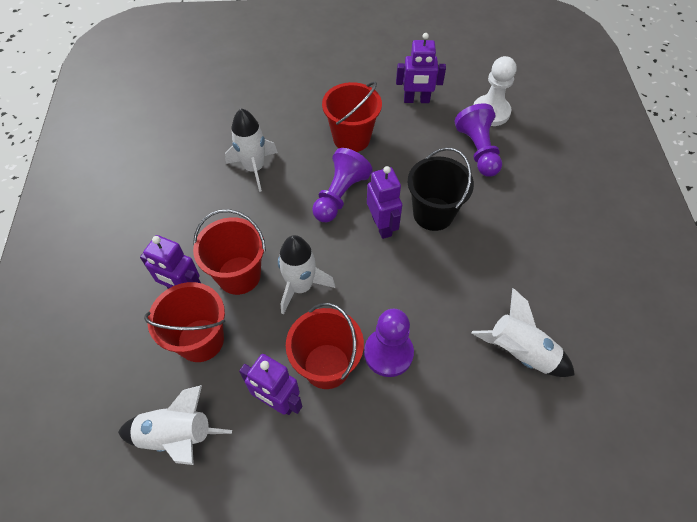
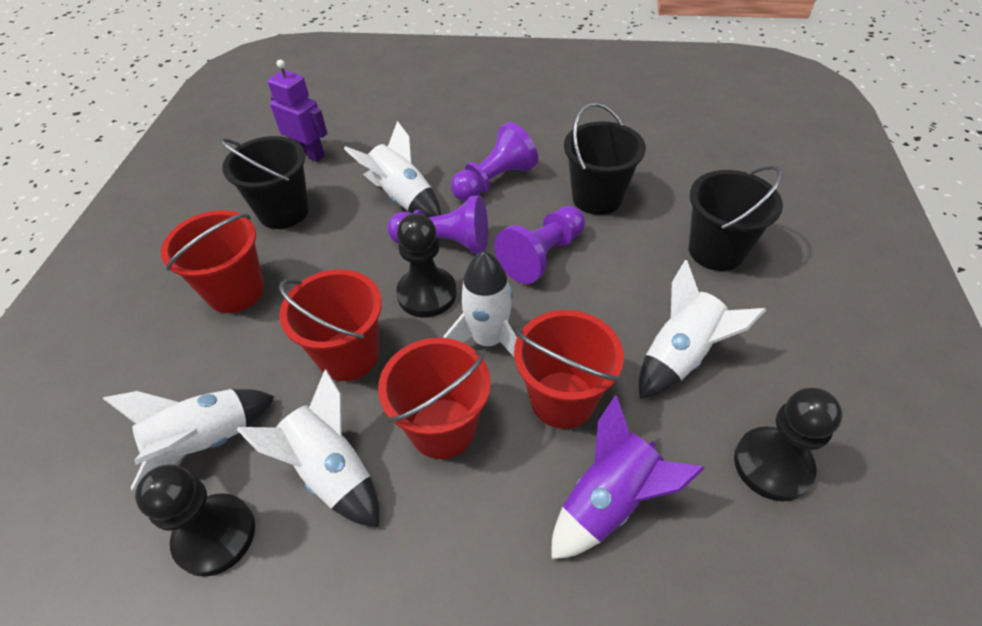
black bucket: [408,147,474,231] = 1 -> [220,136,309,229] [564,102,646,215] [689,165,783,271] = 3
black pawn: none = 0 -> [135,464,255,577] [396,213,457,317] [734,387,843,501] = 3
purple robot: [140,235,201,289] [239,354,302,415] [367,166,402,239] [396,33,446,103] = 4 -> [268,60,328,162] = 1
purple rocket: none = 0 -> [551,395,705,559] = 1
white pawn: [473,56,516,126] = 1 -> none = 0
white rocket: [118,385,232,465] [225,108,278,192] [278,235,335,315] [471,288,575,377] = 4 -> [103,389,275,491] [237,369,379,527] [344,121,441,217] [443,251,517,357] [639,260,766,399] = 5

